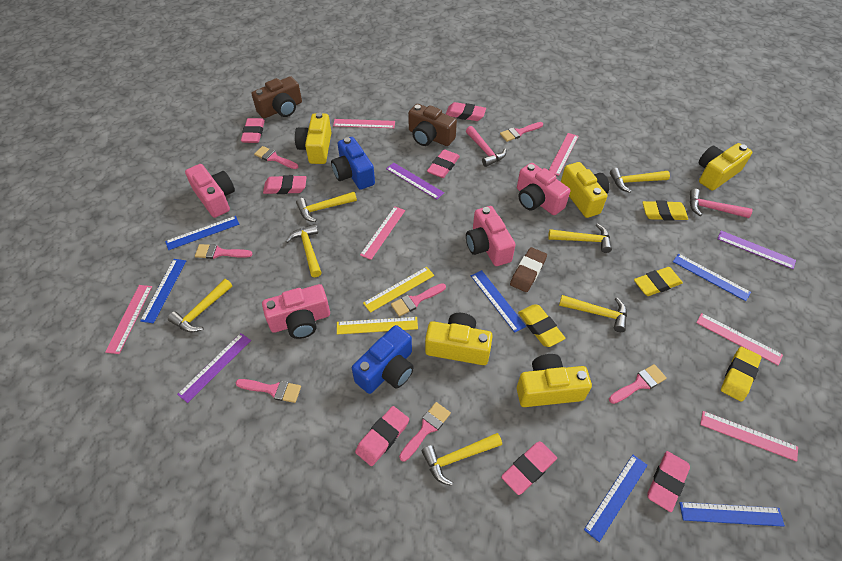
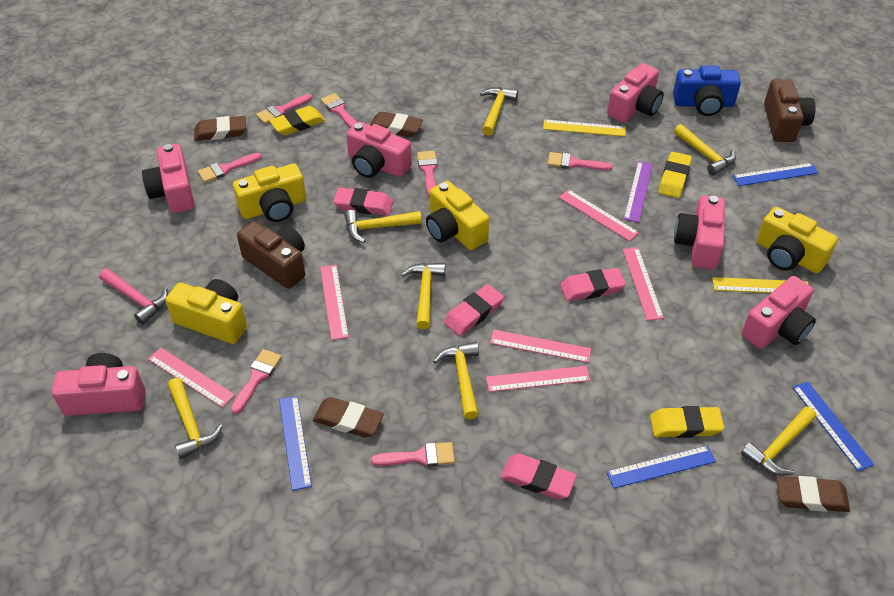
blue camera: [331,137,375,190] [352,325,414,394] = 2 -> [673,65,741,116] = 1
blue ruler: [140,259,186,324] [165,216,240,250] [471,270,526,333] [584,455,648,542] [673,254,751,301] [679,502,785,527] = 6 -> [279,396,312,491] [606,445,716,488] [733,163,818,186] [792,381,874,472] = 4
brown eraser: [510,247,547,292] = 1 -> [194,116,246,141] [313,397,384,438] [370,111,423,137] [776,476,850,512] = 4
pink camera: [185,164,235,218] [262,284,330,339] [466,206,515,266] [517,163,570,215] = 4 -> [52,353,145,416] [142,144,195,213] [346,121,412,178] [607,63,664,123] [674,195,725,269] [741,276,816,349] = 6
pink eraser: [241,118,265,143] [263,175,307,194] [355,406,409,466] [427,149,460,178] [446,102,486,121] [501,441,557,495] [647,451,690,512] = 7 -> [334,188,393,216] [444,284,504,336] [501,454,577,499] [560,268,626,301] = 4
pink hammer: [466,126,506,167] [690,189,752,218] = 2 -> [99,268,168,325] = 1
purple ruler: [177,333,251,403] [386,163,444,199] [717,231,796,269] = 3 -> [624,161,653,222] = 1
yellow camera: [295,113,332,164] [425,313,493,365] [517,354,592,407] [561,162,610,218] [699,143,752,191] = 5 -> [165,279,247,344] [233,164,306,222] [426,181,489,250] [757,207,838,273] = 4
yellow eraser: [518,305,565,347] [634,267,683,296] [642,200,688,221] [721,347,761,402] = 4 -> [269,106,325,135] [650,406,724,438] [658,152,692,198] = 3

